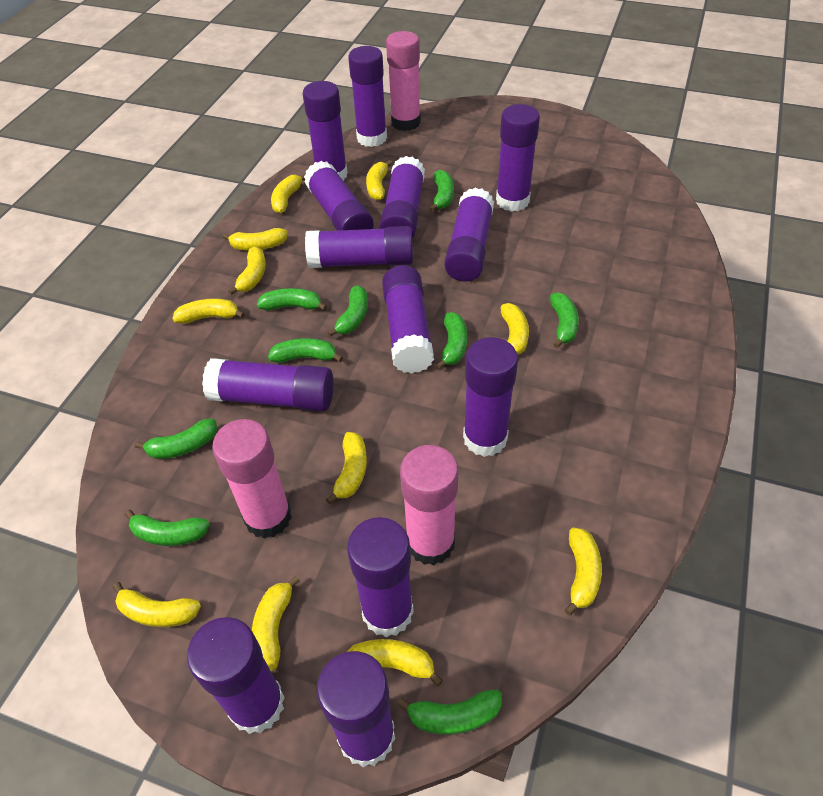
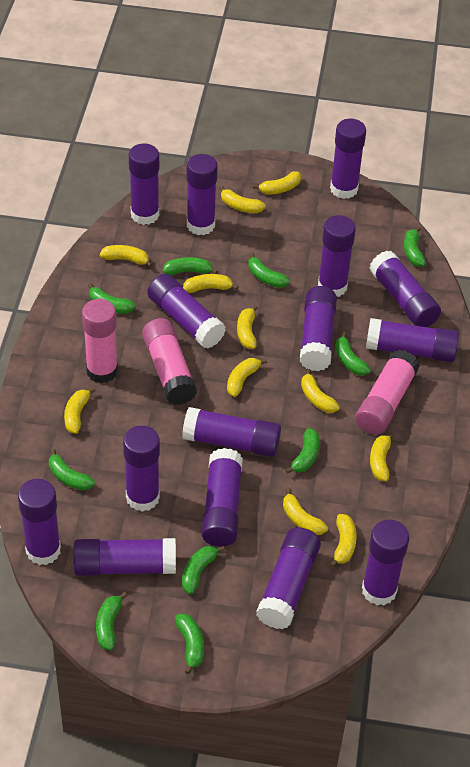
green banana: [125,509,210,546] [135,419,217,459] [257,288,327,311] [268,338,343,363] [327,285,368,337] [397,690,502,735] [430,170,454,212] [436,312,467,369] [550,292,579,348] = 9 -> [49,449,95,491] [88,283,136,314] [96,592,127,650] [163,257,218,275] [175,614,204,675] [182,546,225,594] [248,253,290,288] [285,428,319,474] [335,332,371,376] [404,226,426,267] = 10
purple glue stick: [187,617,285,734] [202,358,334,411] [303,81,348,181] [304,161,374,231] [305,226,413,268] [317,651,395,767] [347,517,414,637] [348,46,387,147] [379,156,425,238] [382,265,434,374] [445,188,494,282] [463,337,518,457] [496,104,540,212] = 13 -> [18,479,61,565] [73,538,176,576] [123,426,160,512] [129,144,159,225] [147,274,226,349] [182,407,281,457] [187,154,218,235] [202,448,243,546] [256,527,321,629] [300,286,337,371] [318,215,356,297] [330,119,366,199] [362,520,409,606] [366,318,459,362] [370,251,441,327] = 15

